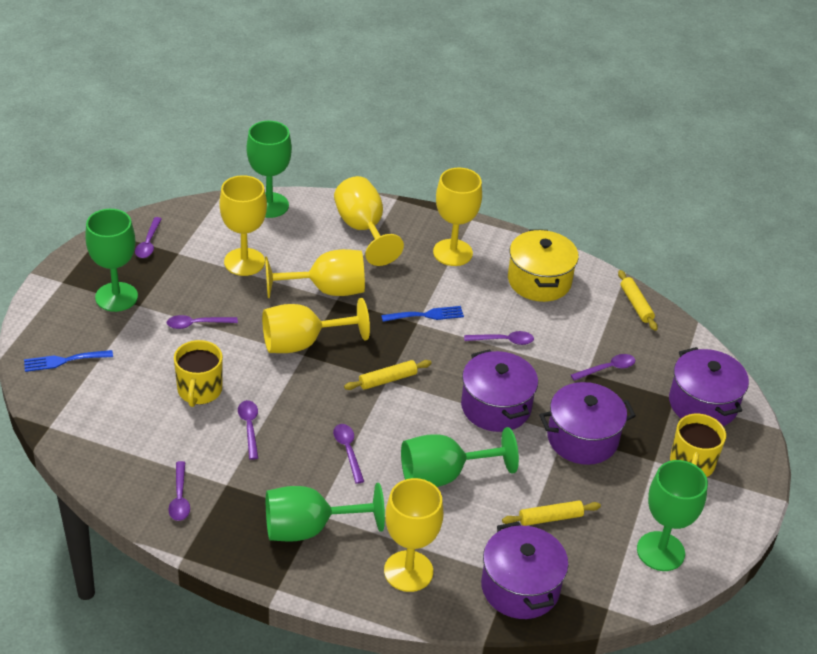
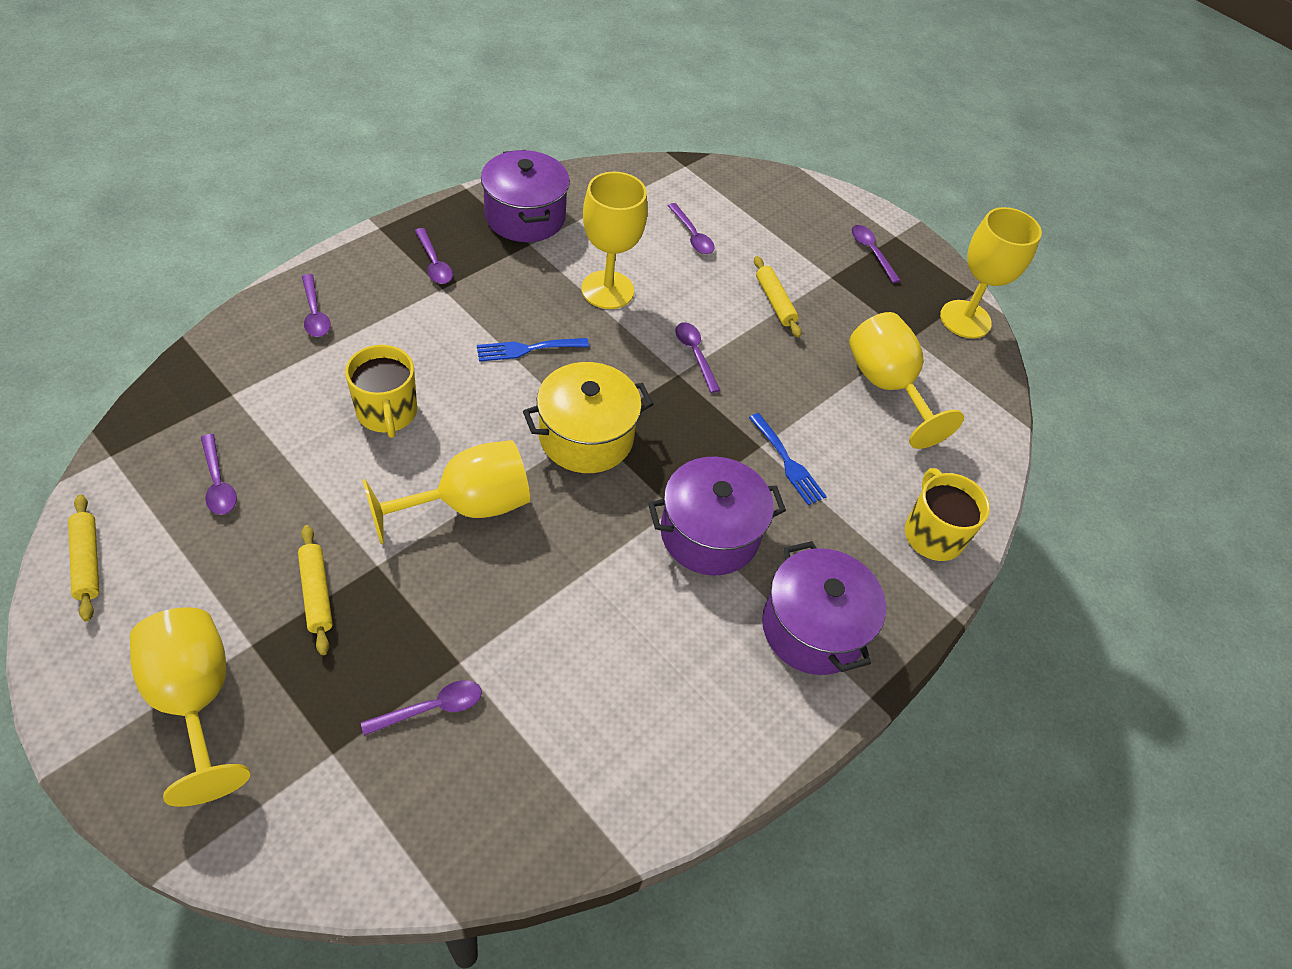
green goblet: [85,209,138,312] [246,121,292,218] [266,483,385,542] [401,427,519,487] [637,460,708,571] = 5 -> none = 0
purple pot: [461,349,538,432] [481,521,568,619] [539,382,636,465] [669,347,749,426] = 4 -> [481,150,570,242] [648,457,786,576] [762,541,886,675] = 3
yellow goblet: [219,175,267,276] [262,298,370,353] [265,249,365,298] [334,176,404,266] [384,478,443,592] [433,168,482,266] = 6 -> [130,607,250,807] [362,440,530,544] [582,172,648,309] [849,312,964,449] [940,207,1042,339] = 5

